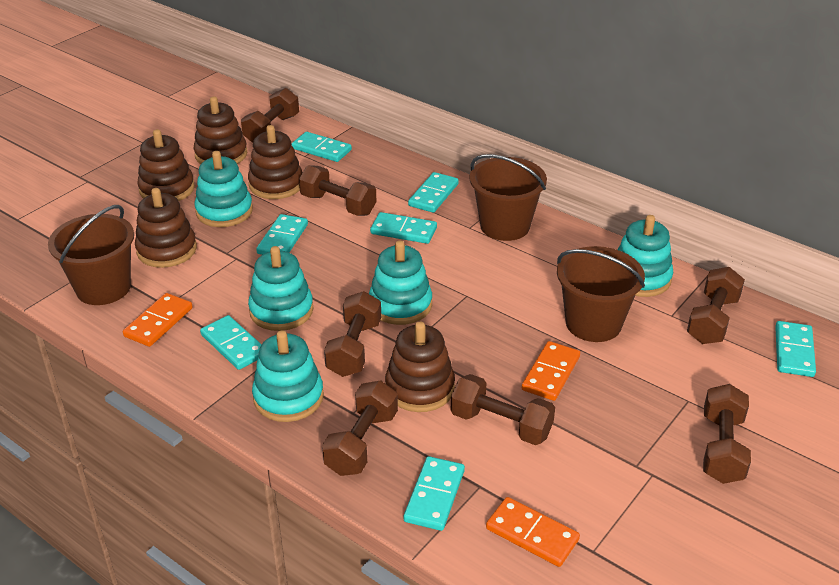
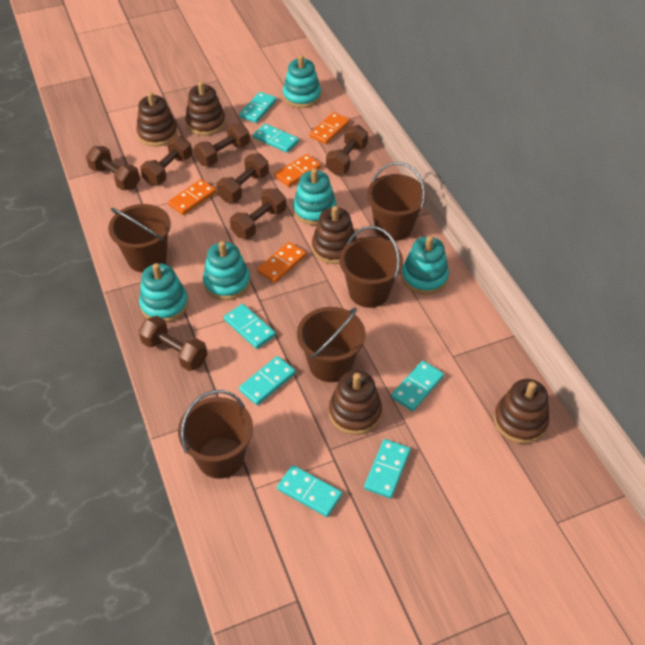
brown bucket: [48,205,134,305] [469,154,547,241] [557,246,645,342] = 3 -> [108,204,171,273] [178,390,253,479] [297,307,366,382] [339,226,403,308] [367,162,427,241] = 5
orange domino: [123,293,193,347] [486,497,580,567] [522,341,580,401] = 3 -> [168,179,216,215] [257,242,306,283] [274,154,321,187] [309,112,350,144] = 4

